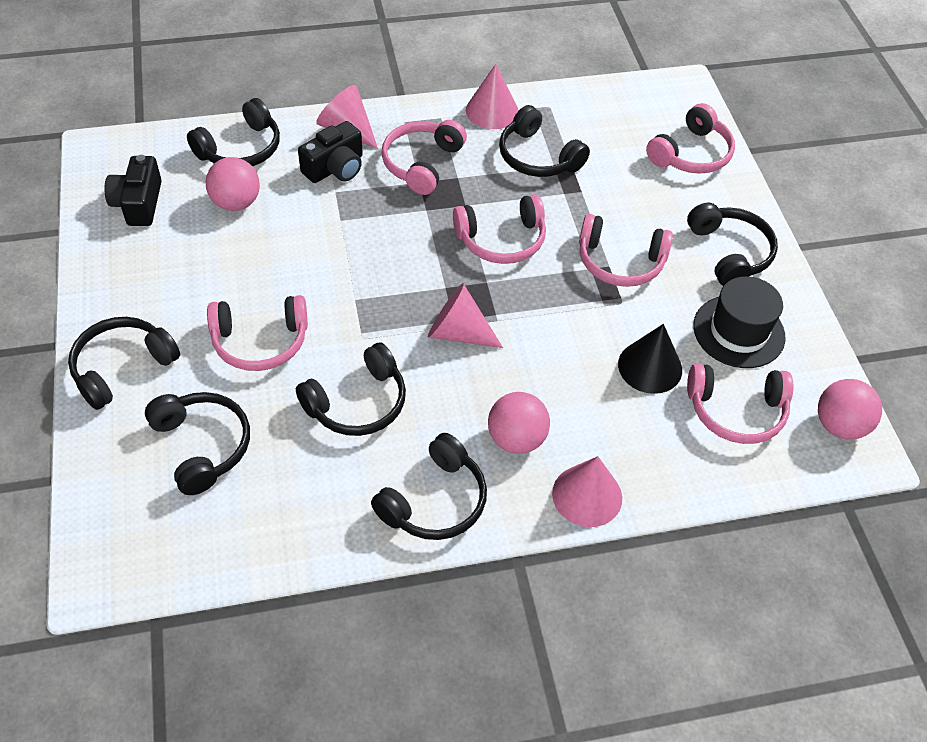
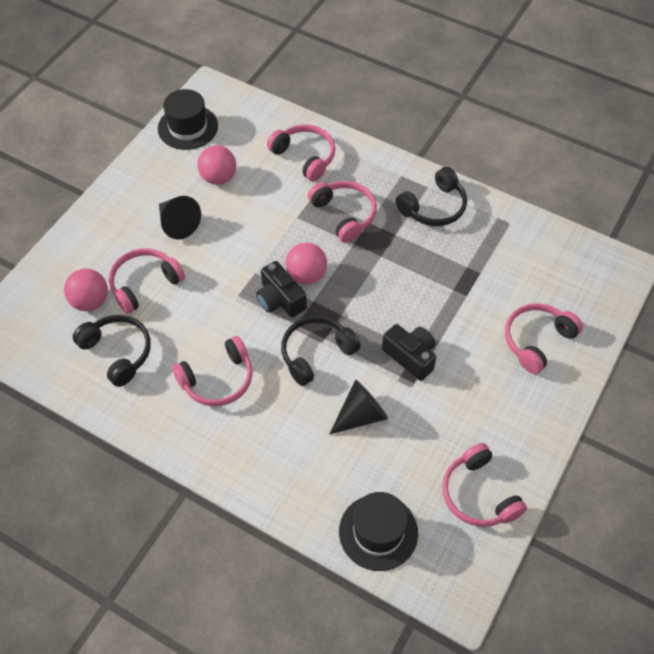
black cone: [618,324,682,394] = 1 -> [159,196,201,239] [330,380,388,434] = 2
black hat: [693,276,785,368] = 1 -> [158,89,218,150] [339,492,418,571] = 2
black headphones: [68,317,180,410] [145,392,250,495] [187,98,280,166] [296,343,406,436] [371,433,487,540] [499,105,590,177] [687,203,778,286] = 7 -> [73,315,151,387] [281,316,361,386] [395,167,467,226] = 3
pink cone: [316,85,378,149] [428,283,503,348] [466,64,519,129] [552,456,622,527] = 4 -> none = 0

